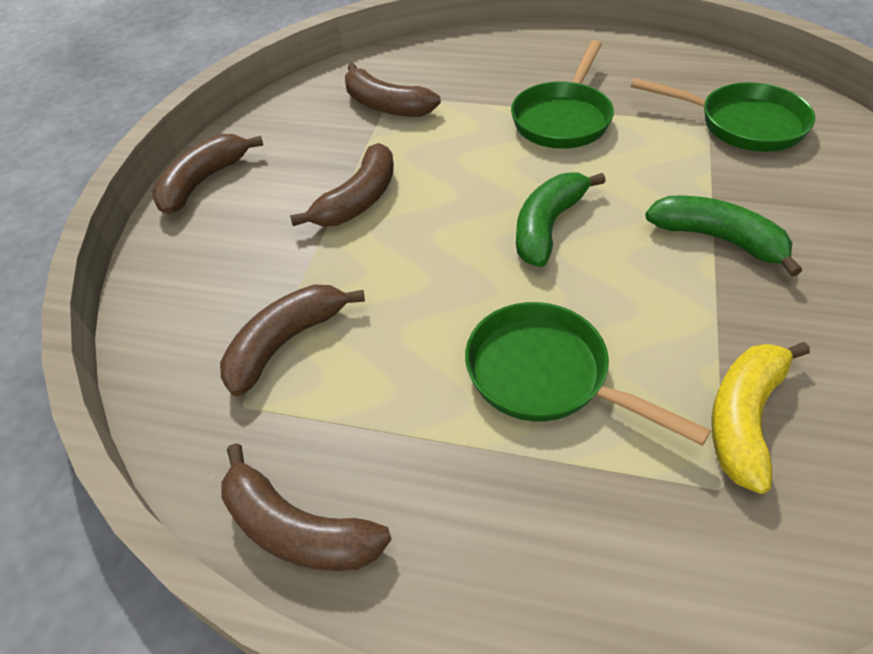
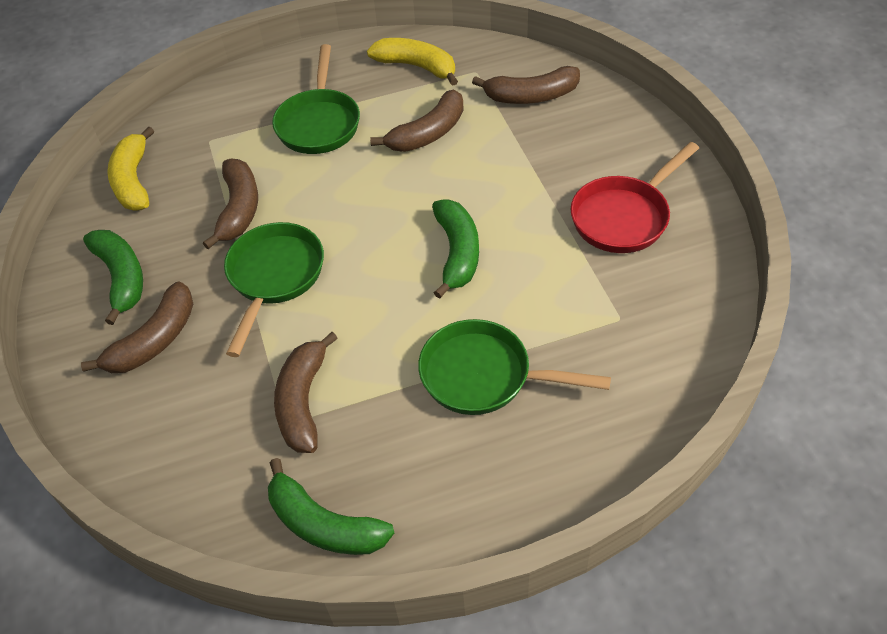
green banana: [516,172,606,267] [645,196,802,277] = 2 -> [83,230,143,325] [268,458,394,555] [432,199,479,299] = 3
red pan: none = 0 -> [571,142,699,253] = 1
yellow banana: [711,342,810,494] = 1 -> [107,126,154,211] [367,38,458,86] = 2

